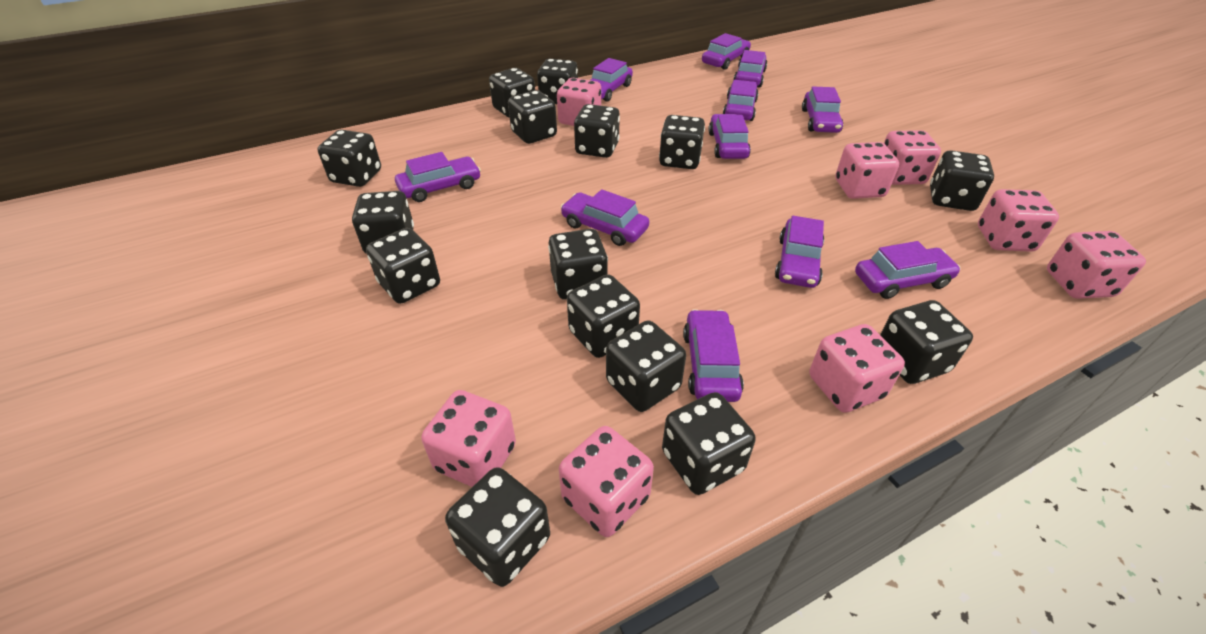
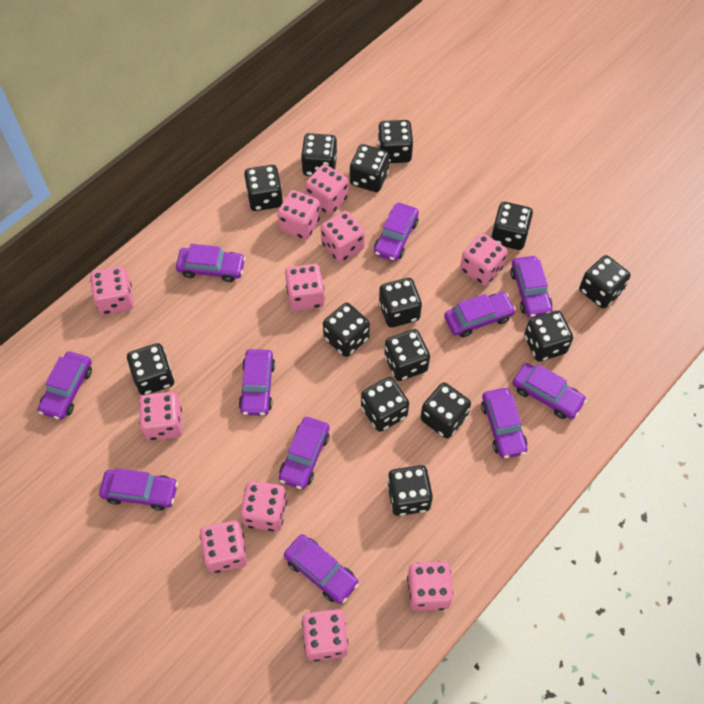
black dice: [317,130,381,187] [352,191,414,254] [366,228,440,304] [445,467,550,587] [489,68,535,118] [508,90,557,144] [537,59,578,104] [548,229,608,300] [567,274,640,358] [574,104,620,158] [606,320,686,412] [659,115,705,169] [662,392,756,495] [880,300,973,384] [930,150,994,211] = 15 -> [127,343,174,395] [244,165,283,211] [301,133,337,176] [323,303,370,357] [350,144,389,192] [361,377,409,432] [378,120,413,163] [379,278,422,327] [384,329,430,381] [387,465,433,516] [420,382,471,439] [491,202,533,250] [524,311,573,362] [579,255,631,308] = 14
pink dice: [421,390,516,487] [557,78,601,126] [559,426,654,537] [809,324,905,413] [835,142,899,199] [884,130,941,185] [978,189,1059,252] [1047,231,1146,299] = 8 -> [90,266,134,315] [139,392,183,441] [200,520,247,573] [240,481,287,532] [277,190,320,240] [285,264,325,311] [302,609,348,661] [305,164,348,215] [321,211,365,263] [407,561,453,611] [460,233,507,286] = 11

